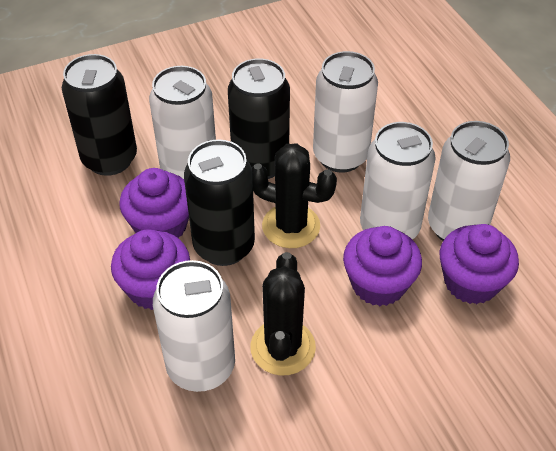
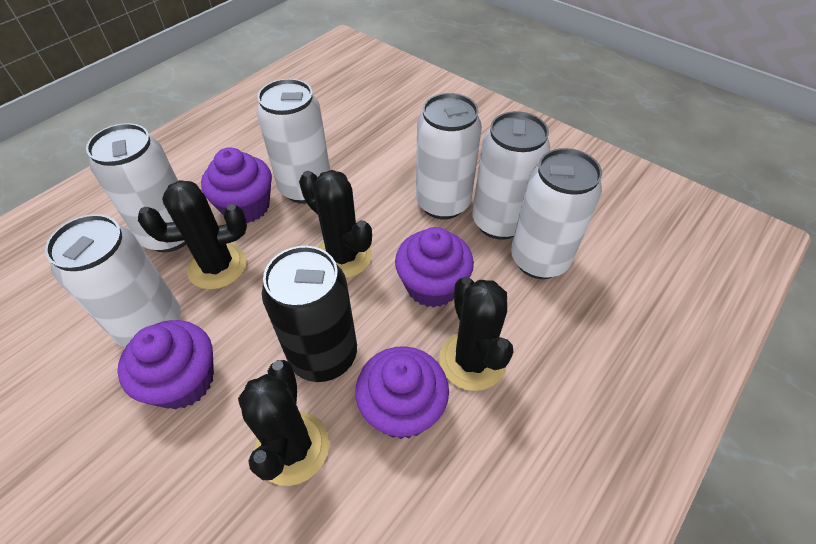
black cactus: [250,252,316,376] [252,143,337,248] = 2 -> [138,180,247,290] [238,360,329,486] [299,170,372,278] [439,277,513,391] = 4
black can: [62,54,137,176] [184,139,255,266] [228,58,290,179] = 3 -> [262,246,357,382] = 1
white can: [149,66,216,179] [153,260,235,392] [313,51,378,173] [360,122,436,240] [428,121,510,241] = 5 -> [45,214,181,347] [86,123,186,252] [257,78,330,204] [416,93,482,219] [472,111,550,240] [511,148,602,279] = 6

